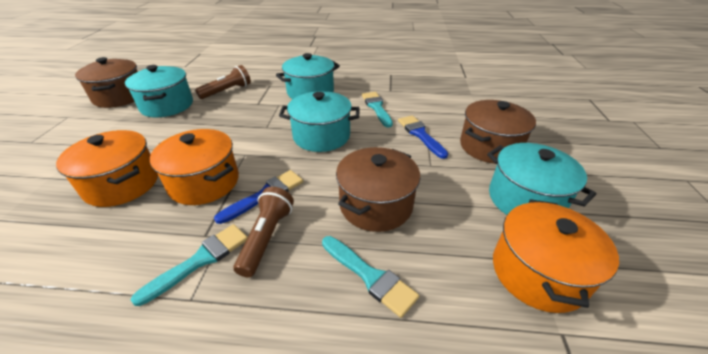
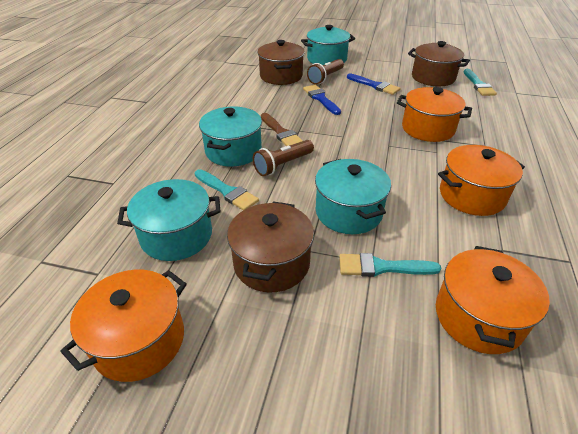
brown brush: none = 0 -> [261,113,303,146] = 1
orange pot: [56,130,158,207] [150,129,239,205] [493,199,619,313] = 3 -> [60,270,187,382] [397,87,472,142] [436,246,550,354] [438,145,525,216] = 4

